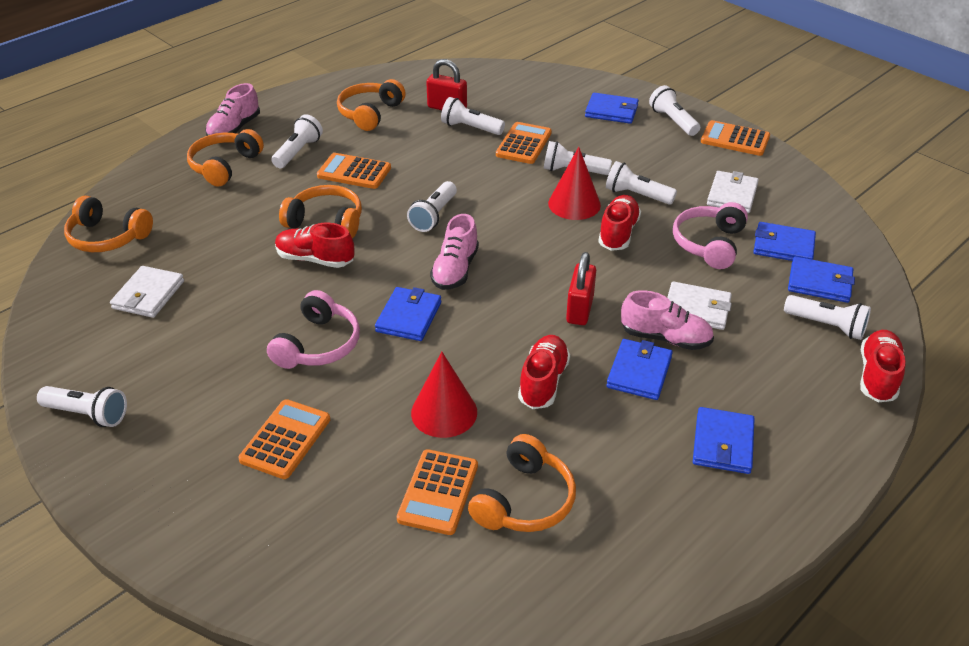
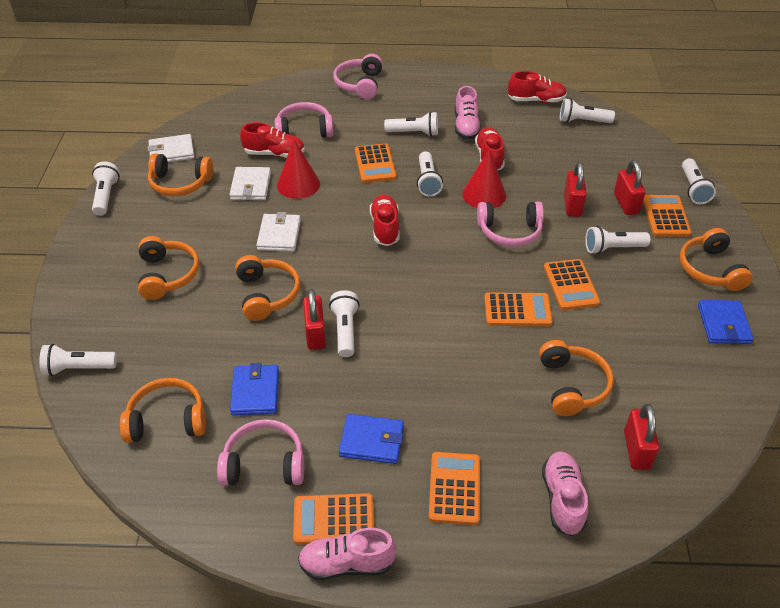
blue wallet: [375,287,441,341] [585,93,639,124] [606,339,673,400] [693,407,755,474] [754,222,816,261] [788,256,855,303] = 6 -> [230,363,279,416] [339,414,404,464] [698,300,754,344] = 3
orange calculator: [238,399,330,479] [317,153,391,189] [397,449,478,535] [496,122,552,164] [701,120,770,156] = 5 -> [293,493,374,545] [355,144,396,183] [429,452,480,525] [484,292,553,326] [544,259,600,310] [643,195,691,237] = 6
orange headphones: [64,196,153,252] [187,129,264,187] [279,185,362,238] [337,79,406,131] [468,434,576,532] = 5 -> [120,378,206,443] [138,236,199,300] [148,153,213,196] [235,255,300,321] [539,340,614,416] [680,228,753,291] = 6
pink headphones: [267,290,360,369] [673,202,748,269] = 2 -> [217,419,304,486] [275,102,333,138] [333,54,383,99] [477,202,544,247] = 4
red padlock: [426,59,467,110] [566,252,596,325] = 2 -> [303,289,326,350] [564,162,587,217] [614,160,645,215] [624,404,659,470] = 4

